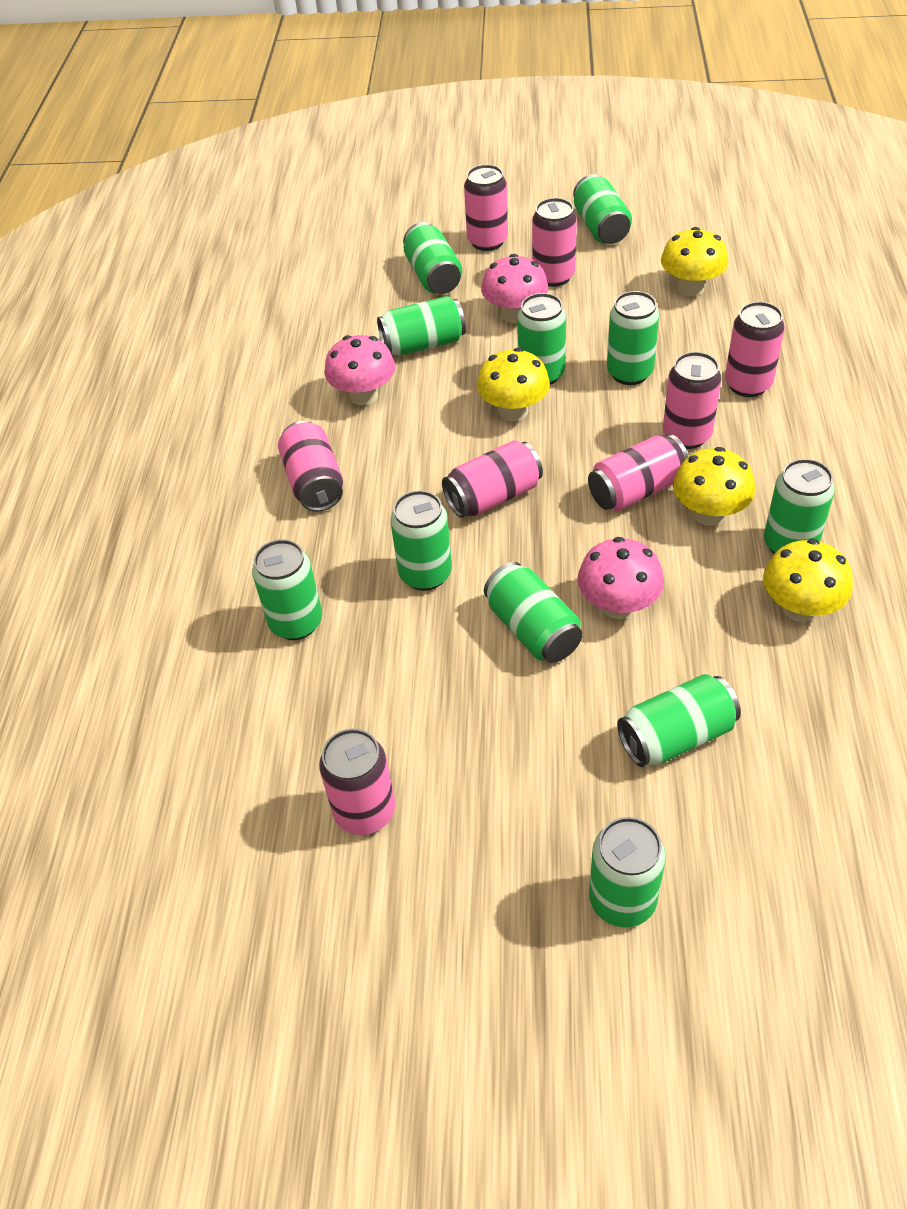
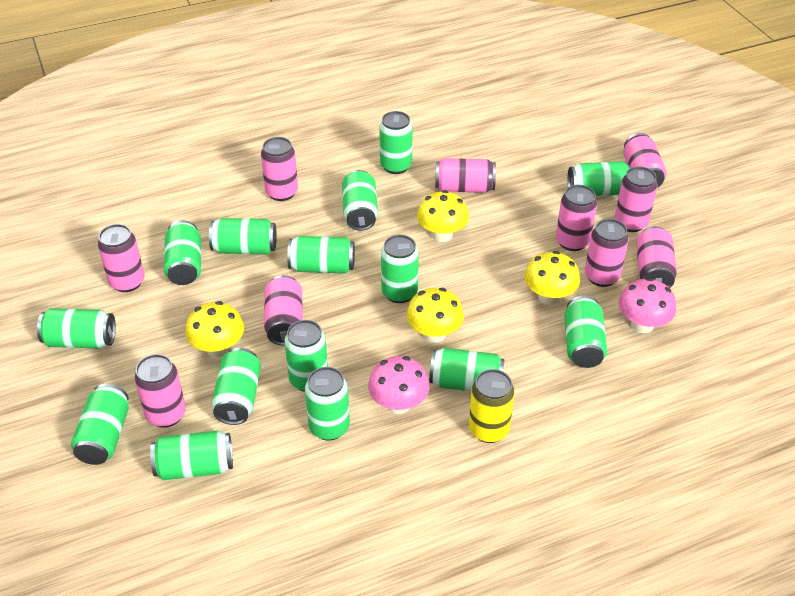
green can: [252,539,322,640] [377,296,466,356] [390,490,452,591] [403,222,462,294] [484,562,583,663] [517,293,566,385] [573,174,632,244] [589,817,666,927] [607,291,659,385] [617,674,741,767] [764,459,835,554] = 11 -> [37,308,116,348] [71,384,129,465] [150,431,233,480] [164,220,201,285] [209,218,277,254] [212,348,261,425] [284,320,328,392] [287,236,355,274] [305,367,350,441] [342,170,378,231] [379,111,413,174] [381,235,419,303] [429,348,505,391] [564,296,607,368] [568,161,632,196] = 15
pink can: [278,421,343,511] [319,729,395,835] [442,440,543,518] [464,164,508,251] [532,198,577,287] [588,434,689,511] [663,352,722,449] [725,302,785,397] = 8 -> [98,224,144,292] [134,354,186,428] [261,137,298,201] [264,275,303,345] [435,158,496,193] [556,185,597,251] [585,219,629,287] [615,166,658,232] [623,133,667,188] [636,226,677,288] = 10
pink mushroom: [324,335,395,405] [481,254,548,323] [578,537,664,619] = 3 -> [368,356,430,414] [618,278,676,333] = 2
yellow can: none = 0 -> [469,369,515,443] = 1

